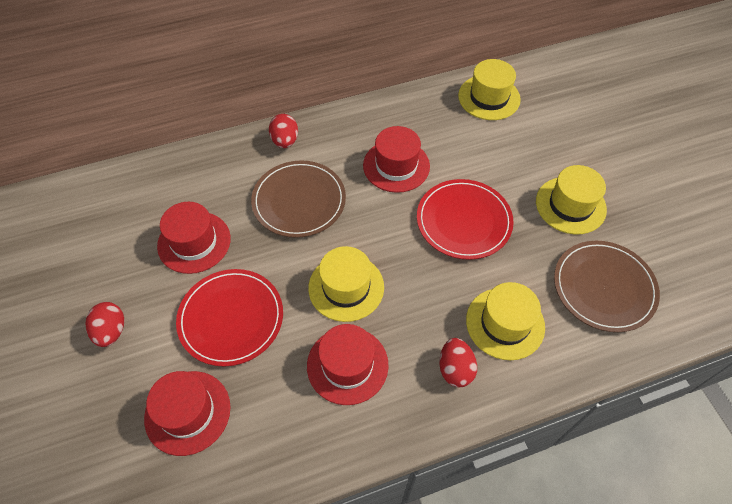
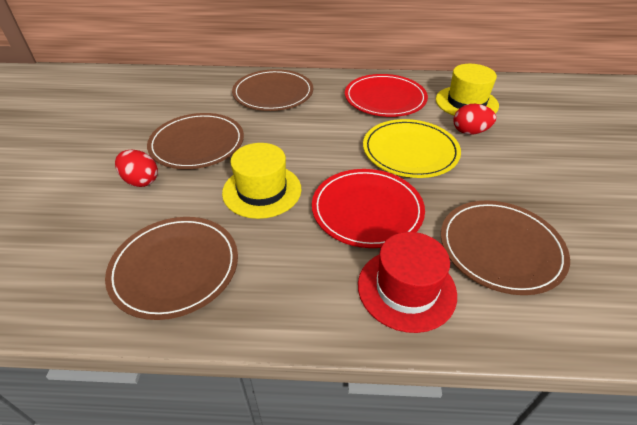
brown plate: [251,160,346,238] [554,241,660,332] = 2 -> [105,217,238,320] [147,113,244,169] [232,69,313,111] [441,200,570,295] = 4
red egg: [85,302,124,347] [269,114,298,148] [439,338,477,387] = 3 -> [115,150,158,187] [453,104,496,135] = 2
red hat: [144,371,231,456] [157,202,231,274] [307,324,389,405] [363,126,430,193] = 4 -> [358,232,457,333] = 1
yellow hat: [308,246,384,322] [458,59,521,120] [466,282,545,360] [536,165,607,234] = 4 -> [222,143,302,219] [436,64,499,116] = 2
yellow plate: none = 0 -> [363,119,461,178] = 1

